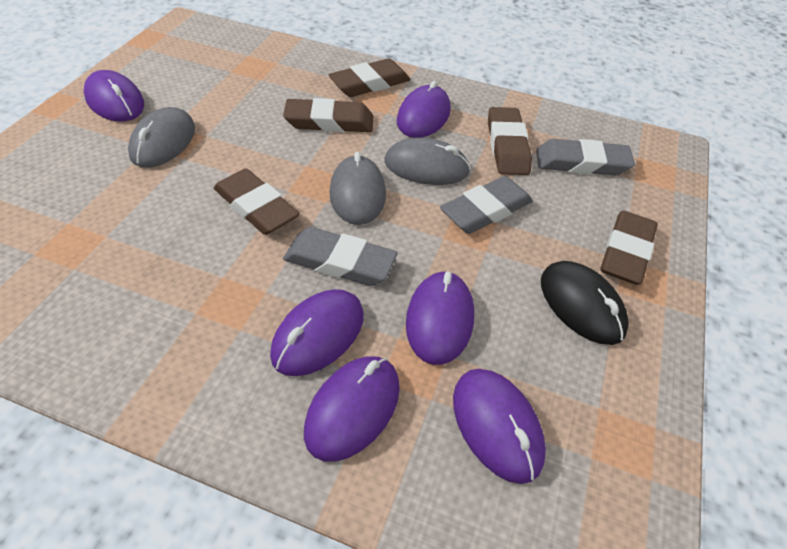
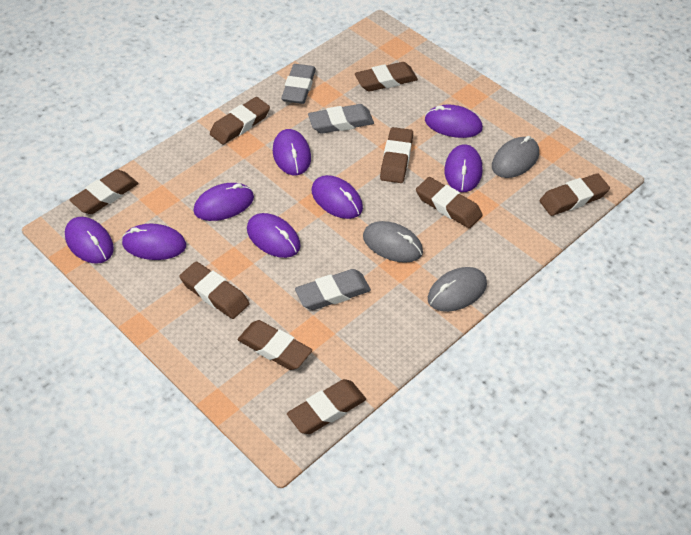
black mouse: [541,261,629,345] = 1 -> none = 0
brown eraser: [214,168,300,235] [283,98,373,132] [328,58,411,97] [488,107,532,175] [600,211,658,285] = 5 -> [70,169,138,214] [179,261,249,319] [210,97,270,145] [238,320,312,370] [287,379,366,434] [355,62,418,92] [380,127,413,183] [416,177,483,228] [539,173,610,216] = 9
purple mouse: [84,70,144,122] [270,289,364,376] [304,356,400,462] [397,81,451,138] [406,271,474,365] [453,369,546,484] = 6 -> [65,217,114,264] [122,224,186,260] [194,183,254,221] [247,213,301,258] [273,129,311,175] [311,175,363,219] [425,104,483,138] [444,144,483,192] = 8

